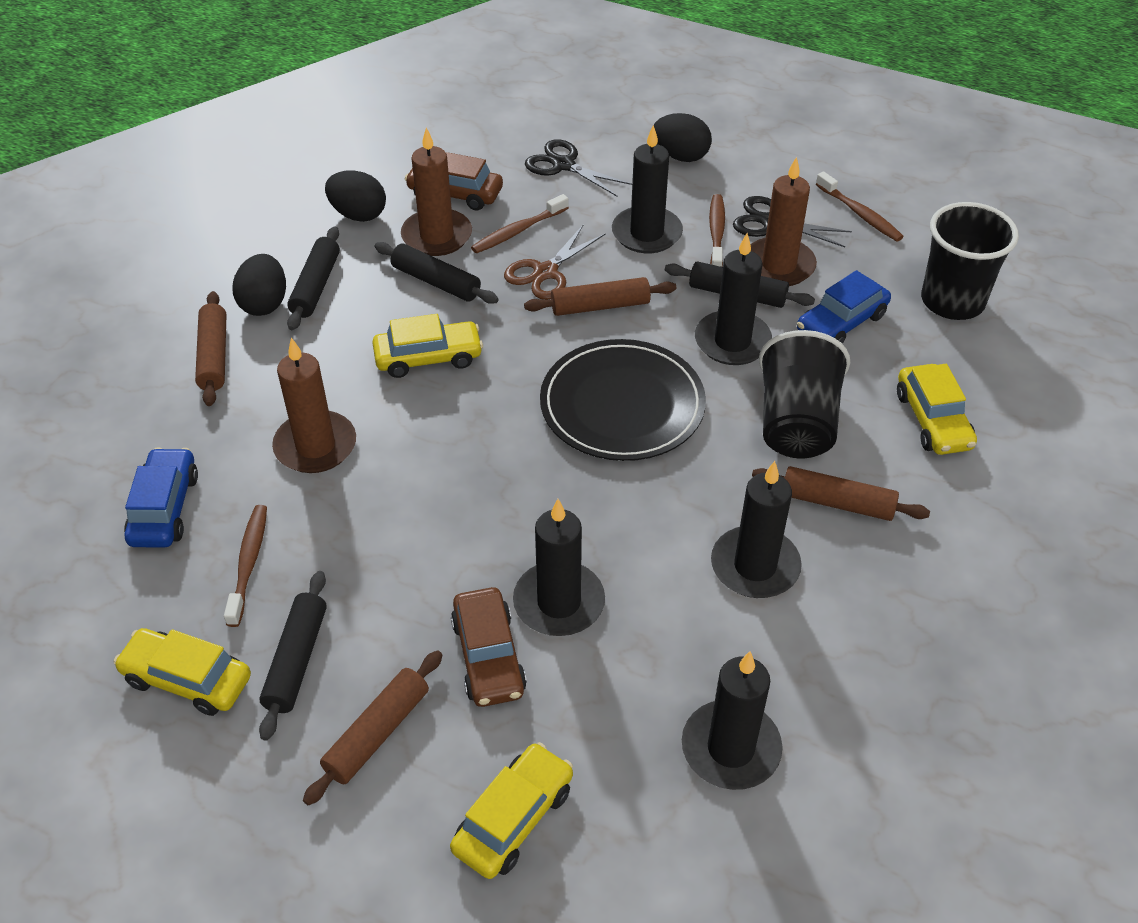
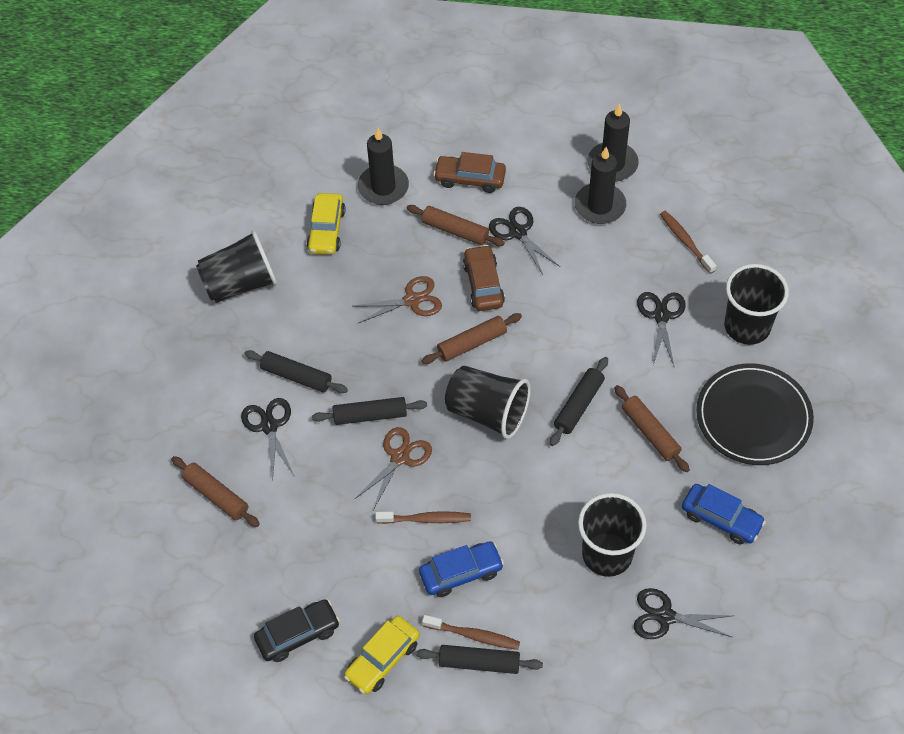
black candle: [513,499,605,636] [612,125,683,253] [682,651,783,790] [695,233,772,365] [711,461,802,598] = 5 -> [358,128,409,205] [574,147,626,224] [588,104,639,182] = 3
black car: none = 0 -> [254,599,340,662] = 1
black cup: [759,330,850,458] [921,202,1019,320] = 2 -> [196,230,277,303] [445,366,531,439] [578,493,647,577] [724,264,789,345] = 4
black egg: [232,254,286,316] [325,170,386,222] [654,113,712,162] = 3 -> none = 0
black scissors: [525,139,632,197] [733,196,852,247] = 2 -> [241,398,294,481] [489,207,560,275] [634,588,733,639] [637,292,686,366] = 4
brown candle: [272,338,356,473] [401,128,472,256] [750,157,817,286] = 3 -> none = 0
brown scissors: [504,225,605,300] = 1 -> [354,276,442,324] [355,427,432,510] = 2
brown toothbrush: [224,505,267,627] [471,194,569,253] [709,194,725,267] [816,172,904,242] = 4 -> [375,511,471,524] [422,615,520,650] [660,211,716,274] = 3
yellow car: [114,628,251,716] [372,314,483,378] [450,742,573,879] [897,364,977,455] = 4 -> [307,193,346,255] [344,616,420,694] = 2

